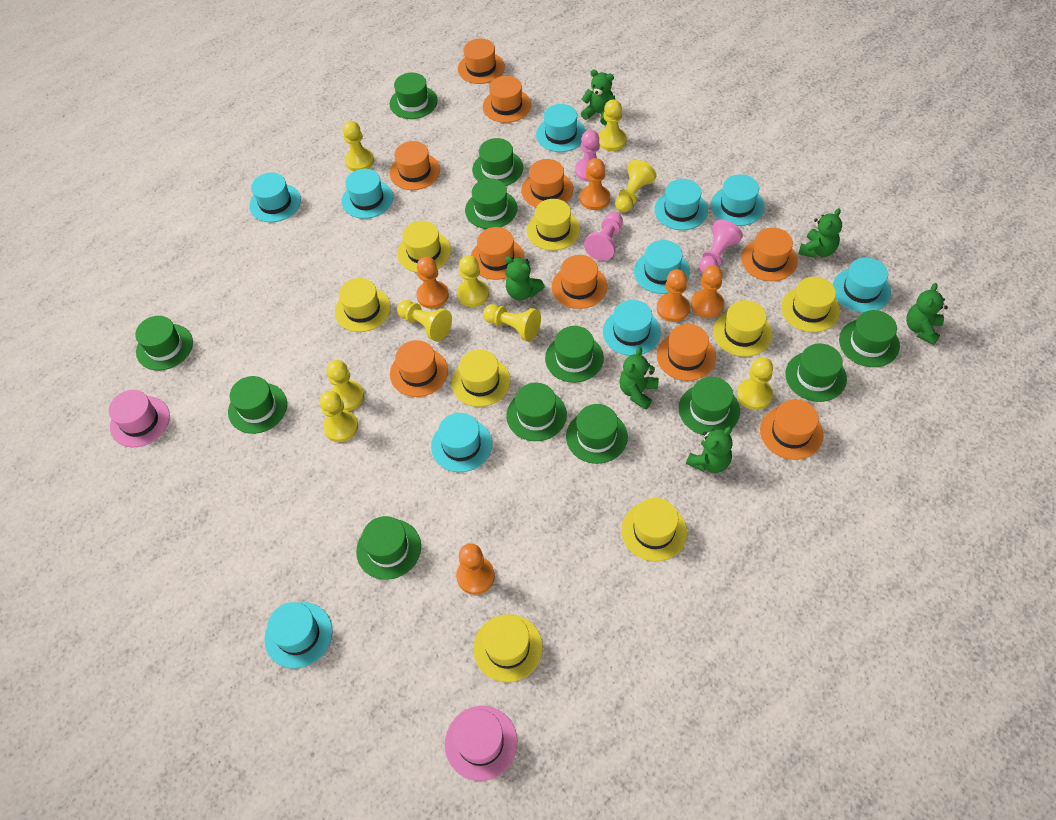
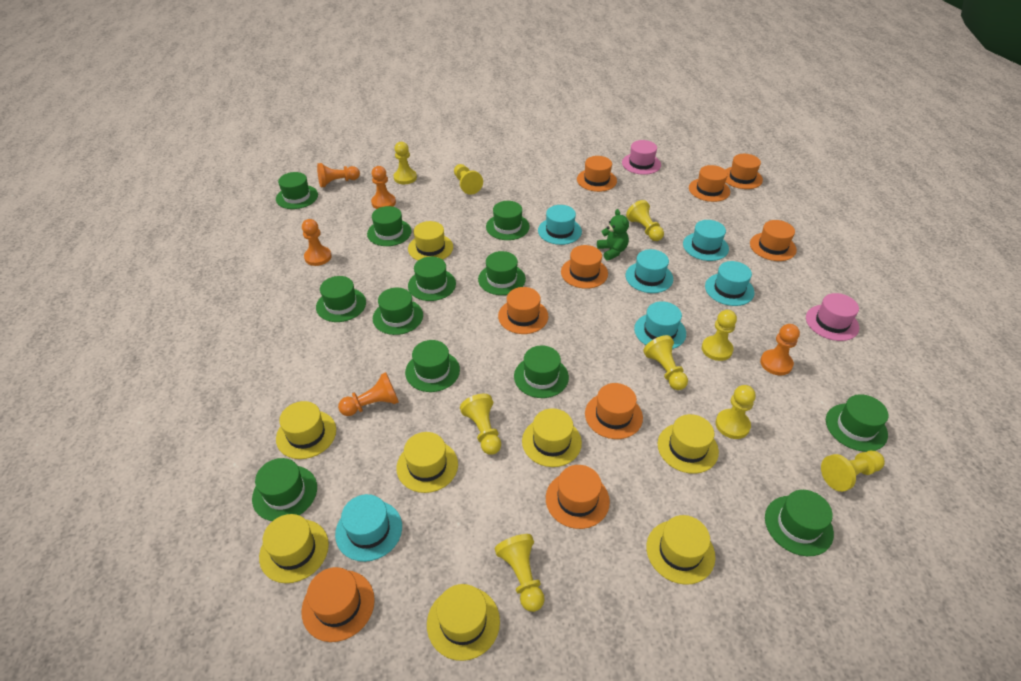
green teddy bear: [505,256,545,300] [581,69,615,125] [619,348,659,410] [686,426,733,473] [798,208,842,258] [906,283,948,345] = 6 -> [597,209,629,261] = 1
orange hat: [390,141,440,190] [390,340,448,397] [458,38,505,84] [471,227,525,280] [483,76,531,123] [521,159,573,208] [551,255,607,309] [657,324,716,381] [741,228,798,281] [760,399,823,460] = 10 -> [301,567,375,642] [498,287,548,334] [546,465,610,529] [561,245,608,289] [577,156,617,192] [585,383,643,439] [689,165,730,202] [725,154,763,189] [750,220,797,261] = 9
pink pawn: [575,130,605,182] [584,212,623,261] [699,220,743,273] = 3 -> none = 0
turquoise hat: [249,173,301,222] [265,602,333,669] [342,169,393,219] [431,413,492,472] [536,104,586,152] [603,300,661,356] [634,240,690,294] [654,179,708,230] [711,174,765,226] [833,257,891,313] = 10 -> [335,494,402,562] [538,205,582,245] [626,249,673,293] [634,301,686,349] [683,220,729,261] [705,261,755,306] = 6

